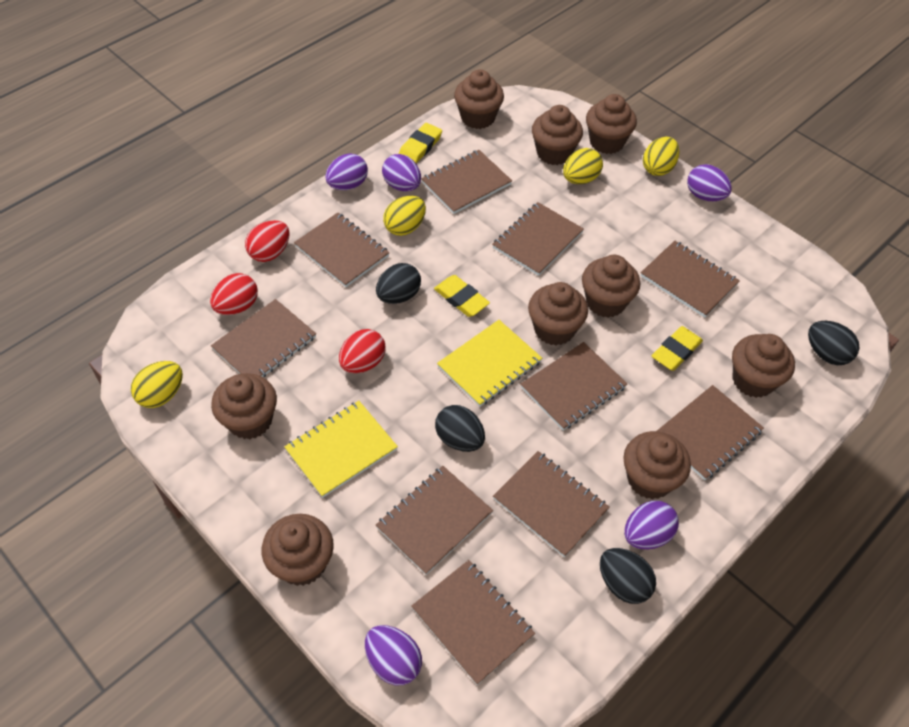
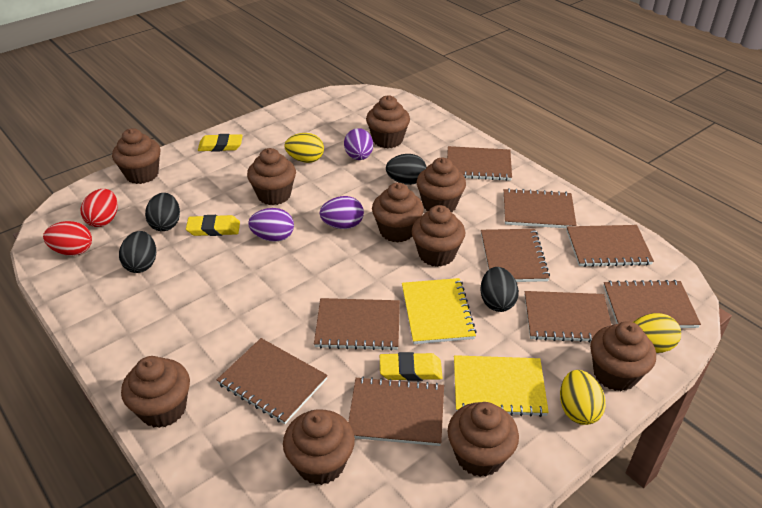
brown cupcake: [211,373,277,439] [262,514,334,586] [454,69,504,129] [528,282,588,346] [532,105,583,165] [582,255,640,318] [586,94,637,154] [623,431,691,499] [732,334,795,398] = 9 -> [112,128,161,184] [121,356,190,428] [247,148,296,205] [283,409,355,485] [366,95,410,148] [372,183,424,243] [412,205,465,267] [416,158,466,212] [448,402,519,477] [590,321,656,391] = 10
brown notebook: [211,299,316,377] [294,213,390,287] [376,466,493,575] [411,560,535,685] [421,150,512,214] [492,202,584,276] [493,451,610,557] [521,342,627,431] [640,241,740,317] [657,385,764,480] = 10 -> [217,338,328,424] [314,298,400,351] [348,377,444,446] [447,146,512,181] [481,229,550,282] [504,188,577,228] [525,291,612,342] [566,225,654,267] [603,280,701,328] = 9
purple egg: [325,153,368,190] [365,625,422,685] [382,154,421,192] [624,501,679,550] [687,164,732,201] = 5 -> [248,208,294,242] [320,196,364,229] [344,128,373,160] = 3
red egg: [210,273,258,315] [245,220,290,262] [339,329,386,373] = 3 -> [43,221,92,256] [80,189,117,227] = 2
yellow egg: [131,361,183,408] [383,196,426,236] [563,148,603,184] [643,137,679,176] = 4 -> [285,133,324,163] [560,370,606,425] [633,313,681,353] = 3

